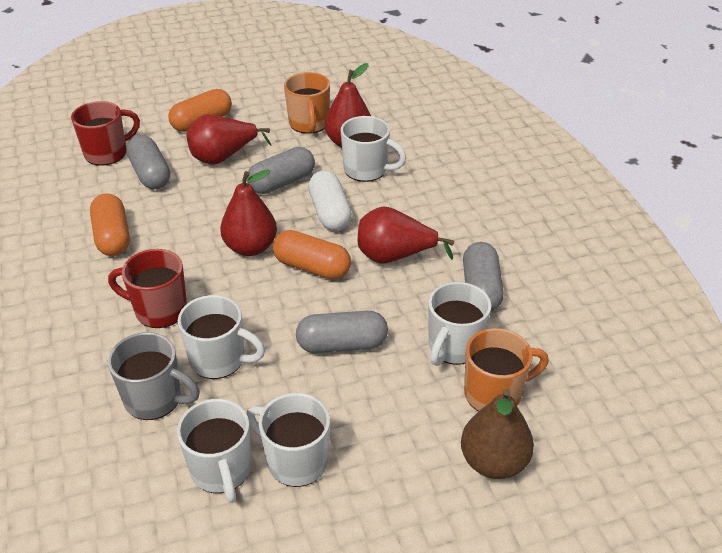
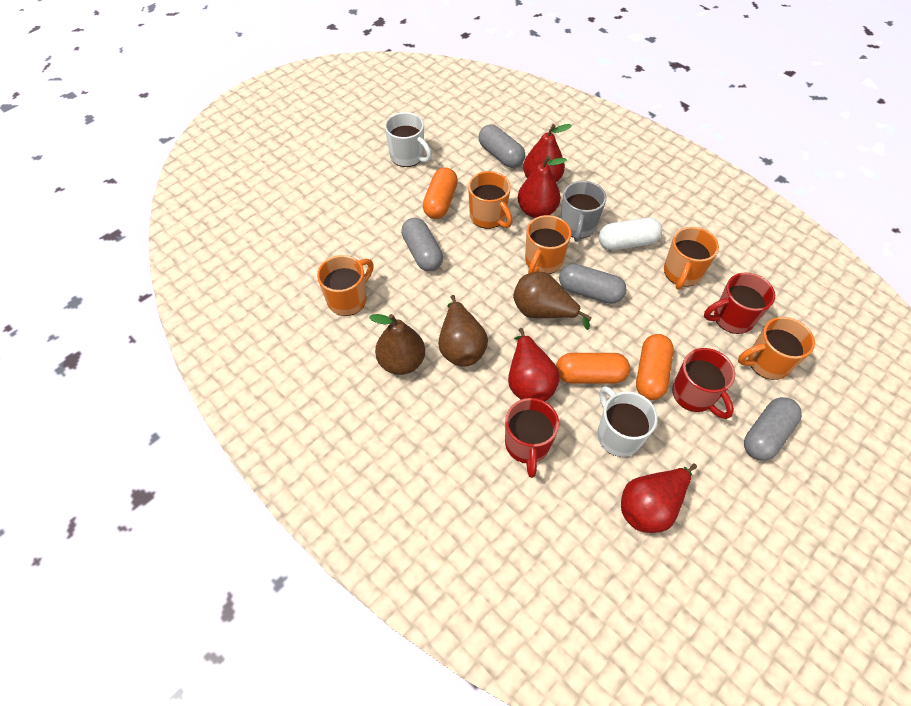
brown pear: [461,389,534,479] = 1 -> [369,314,425,375] [438,295,488,367] [513,272,592,330] = 3
orange mug: [284,72,330,134] [464,328,549,411] = 2 -> [317,255,374,316] [468,171,512,229] [525,215,571,274] [664,227,719,290] [738,317,815,380] = 5
red mug: [71,101,140,166] [108,249,187,328] = 2 -> [505,398,559,478] [672,348,735,419] [704,272,775,334] = 3
white mug: [177,399,251,503] [178,295,265,379] [246,393,330,487] [341,116,406,182] [428,282,491,366] = 5 -> [385,112,432,167] [597,386,658,457] = 2

